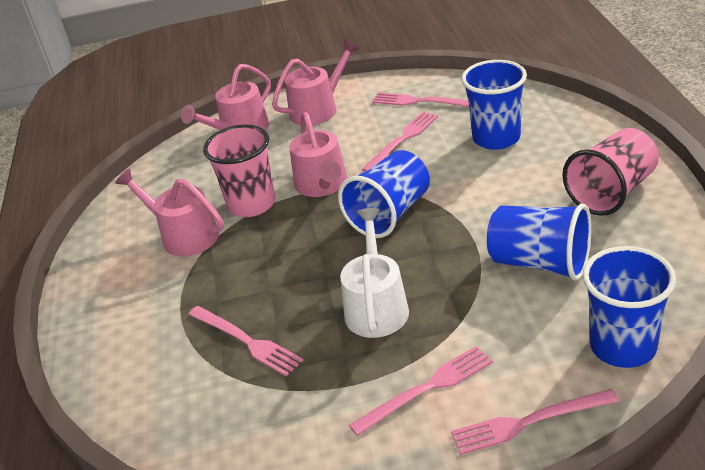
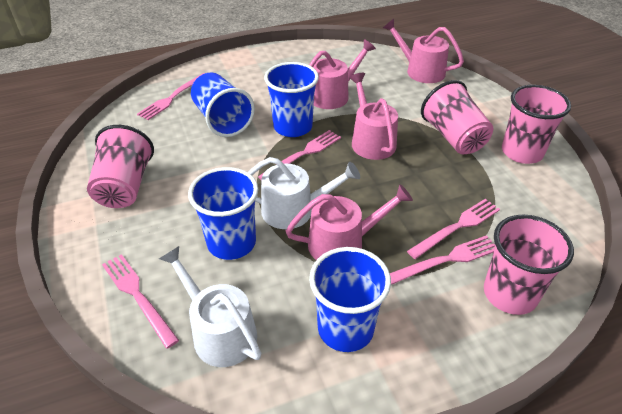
pink cup: [203,125,275,217] [562,128,659,216] = 2 -> [87,125,154,208] [421,80,493,154] [484,215,574,315] [502,85,571,164] = 4
white watering can: [340,208,409,338] = 1 -> [159,246,261,367] [248,157,360,229] = 2

